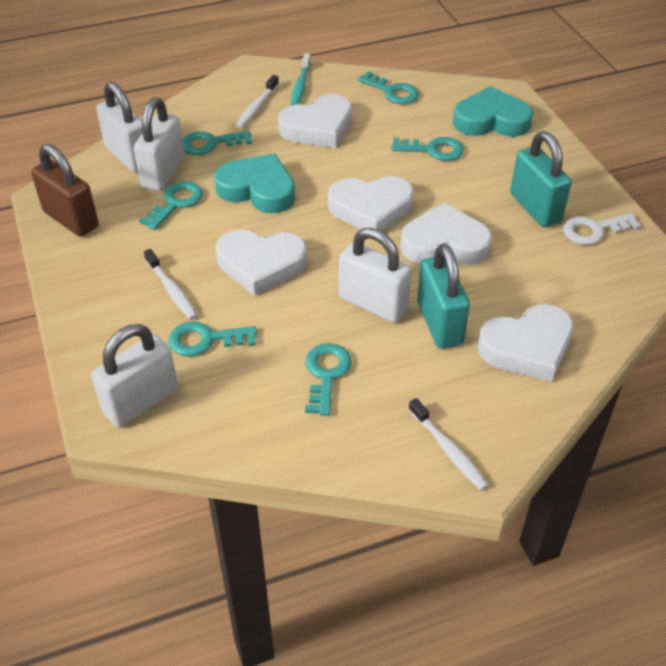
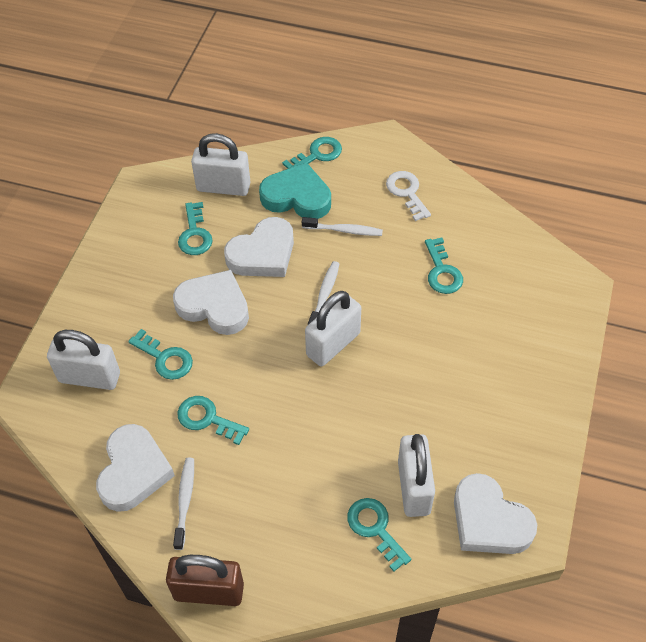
turquoise heart: [214,154,295,213] [453,86,533,137] = 2 -> [259,162,331,219] = 1
turquoise padlock: [417,244,470,349] [510,131,572,227] = 2 -> none = 0
turquoise toothbrush: [291,53,311,105] = 1 -> none = 0
white heart: [216,229,307,296] [278,94,352,148] [328,176,414,232] [400,203,492,265] [478,304,574,382] = 5 -> [96,424,175,512] [173,270,249,335] [224,217,294,277] [454,473,537,554] = 4

